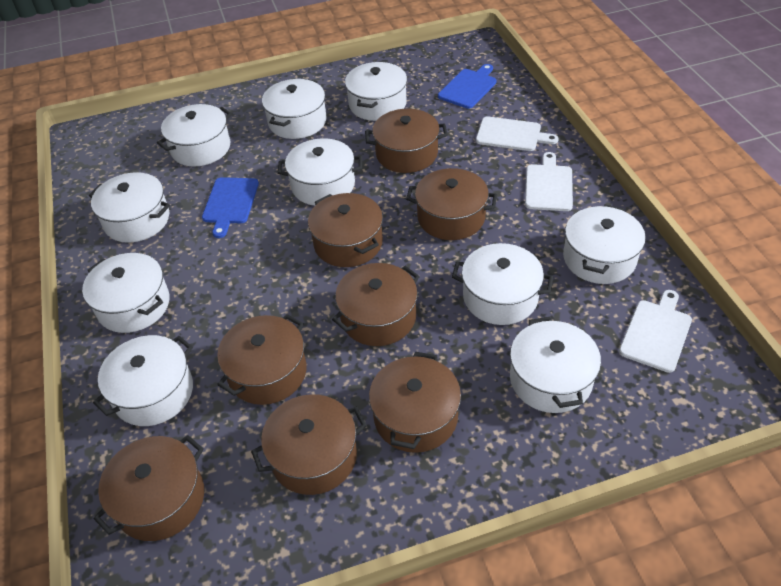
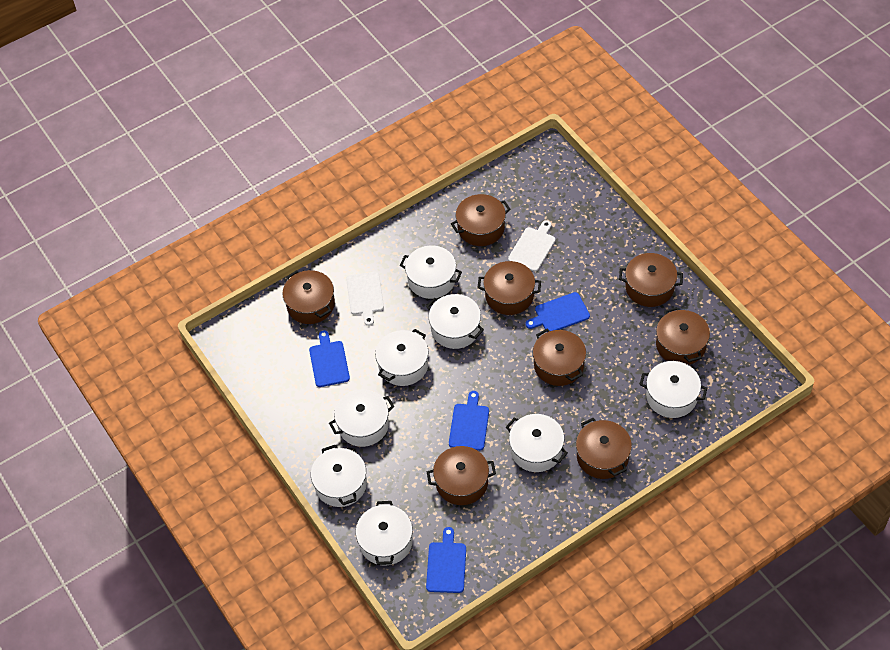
blue cutting board: [202,177,259,238] [438,64,497,109] = 2 -> [309,330,350,387] [426,527,466,593] [449,391,489,451] [525,292,590,332] = 4
white cutting board: [476,116,559,151] [525,152,573,211] [619,290,692,373] = 3 -> [346,272,384,326] [508,220,555,272] = 2
white pot: [82,253,170,333] [89,172,170,243] [93,335,193,426] [157,104,232,166] [262,78,327,139] [278,138,362,205] [345,62,407,121] [452,243,553,325] [510,317,601,413] [563,204,646,284] = 10 -> [311,445,367,507] [329,389,394,447] [356,501,413,566] [375,329,429,386] [400,245,462,299] [426,294,484,349] [506,414,568,472] [639,361,707,418] = 8

